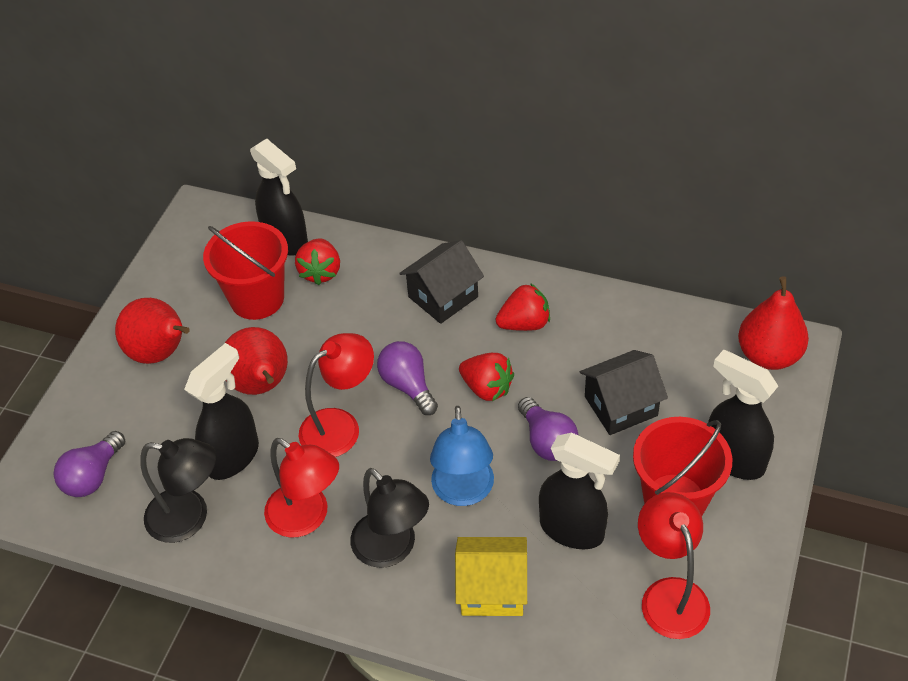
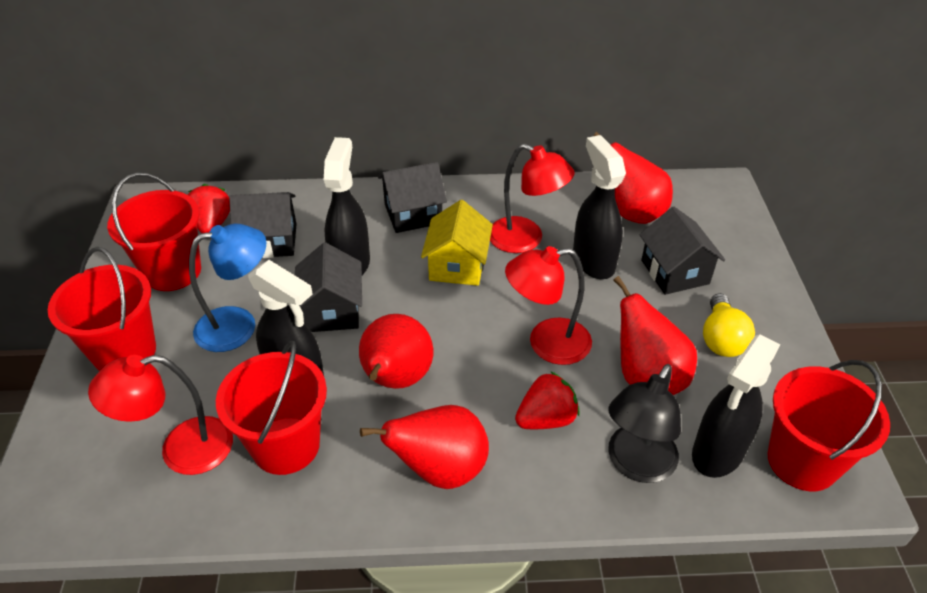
black house: [399,240,484,324] [580,350,668,435] = 2 -> [229,192,297,258] [295,242,362,332] [378,162,447,233] [639,207,725,295] = 4
black lamp: [140,438,216,543] [350,468,429,568] = 2 -> [608,364,681,483] = 1
purple light bulb: [54,431,125,497] [377,341,438,415] [518,397,579,461] = 3 -> none = 0
red bucket: [203,221,288,320] [633,417,732,516] = 2 -> [48,247,156,371] [107,173,201,291] [216,341,327,475] [767,360,890,491] = 4
red pear: [115,298,190,364] [224,327,288,395] [738,276,809,370] = 3 -> [359,314,433,389] [360,405,489,489] [594,132,673,224] [613,276,697,395] = 4
red strawberry: [295,238,340,285] [459,353,514,401] [496,283,550,331] = 3 -> [188,184,230,233] [515,371,580,429] = 2
yellow light bulb: none = 0 -> [703,293,755,357] = 1

